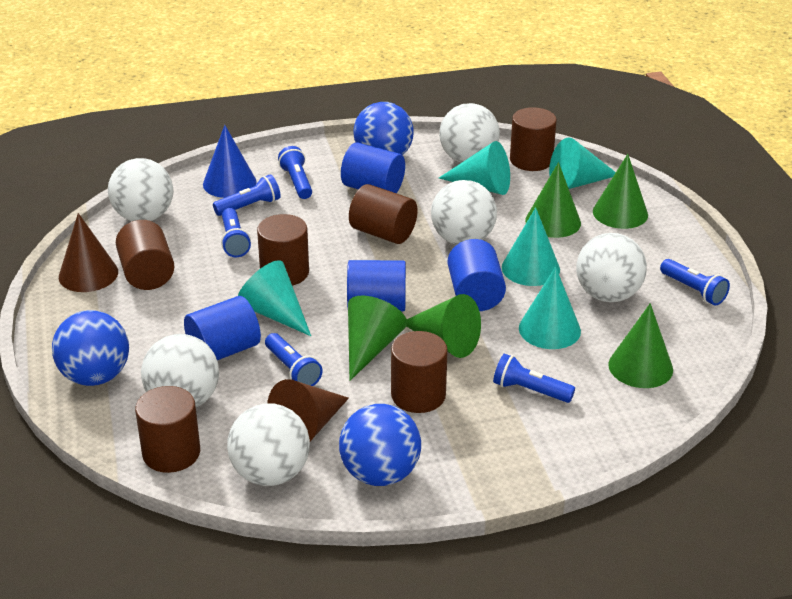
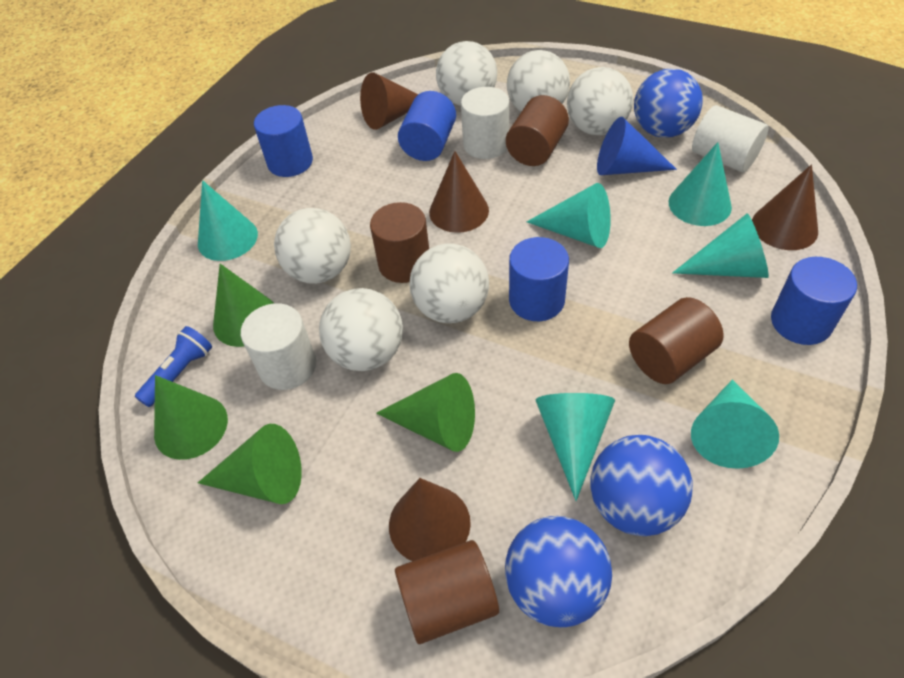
blue flashlight: [213,174,281,216] [221,208,251,257] [265,333,322,386] [278,146,312,199] [493,354,575,403] [660,259,730,306] = 6 -> [135,326,212,407] = 1
brown cone: [59,213,118,292] [267,379,349,441] = 2 -> [360,73,418,130] [389,478,471,561] [429,151,489,233] [752,164,818,250] = 4
brown cylinder: [116,220,174,290] [135,386,200,473] [257,214,309,286] [349,184,418,244] [391,331,448,413] [510,107,557,171] = 6 -> [370,202,429,283] [395,540,499,644] [506,95,569,166] [629,297,724,384] = 4
green cone: [348,296,407,381] [406,294,481,358] [525,162,581,238] [593,154,648,229] [608,303,673,388] = 5 -> [154,375,228,460] [198,424,302,504] [213,264,274,347] [376,373,475,452] = 4
turquoise cone: [238,260,311,336] [439,141,510,195] [502,207,560,286] [519,267,581,349] [549,137,616,189] = 5 -> [198,180,258,261] [527,183,611,248] [535,393,615,501] [669,142,732,226] [672,213,769,278] [691,380,779,469] = 6
white cylinder: none = 0 -> [241,303,316,390] [461,87,509,159] [692,105,769,172] = 3

